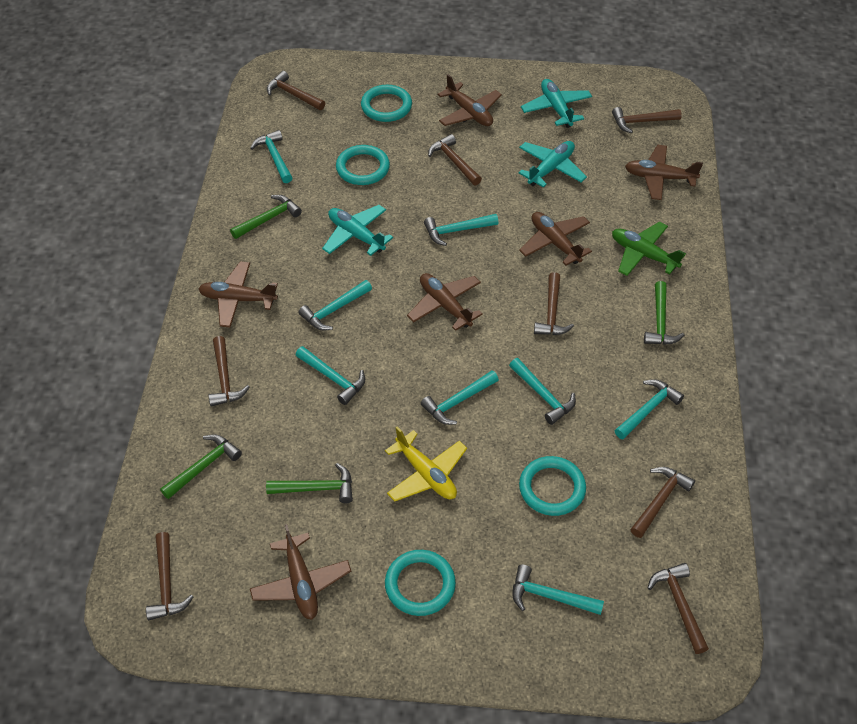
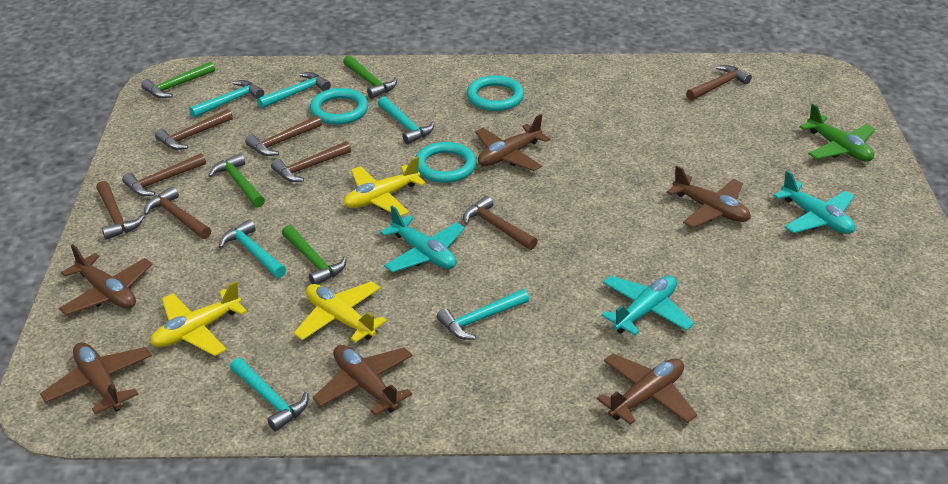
turquoise hammer: [250,130,293,183] [296,346,365,405] [298,280,372,330] [421,371,499,425] [424,214,498,246] [509,358,576,425] [512,564,604,615] [614,379,684,439] = 8 -> [189,80,264,118] [219,219,286,278] [230,358,308,432] [257,72,331,109] [378,97,434,144] [437,289,529,340] = 6
turquoise ring: [336,145,390,185] [361,85,412,122] [385,550,456,616] [519,456,586,516] = 4 -> [310,88,368,125] [416,142,476,183] [467,75,524,111] = 3
yellow plane: [385,426,467,502] = 1 -> [150,281,247,356] [294,281,387,343] [344,157,426,216] = 3

